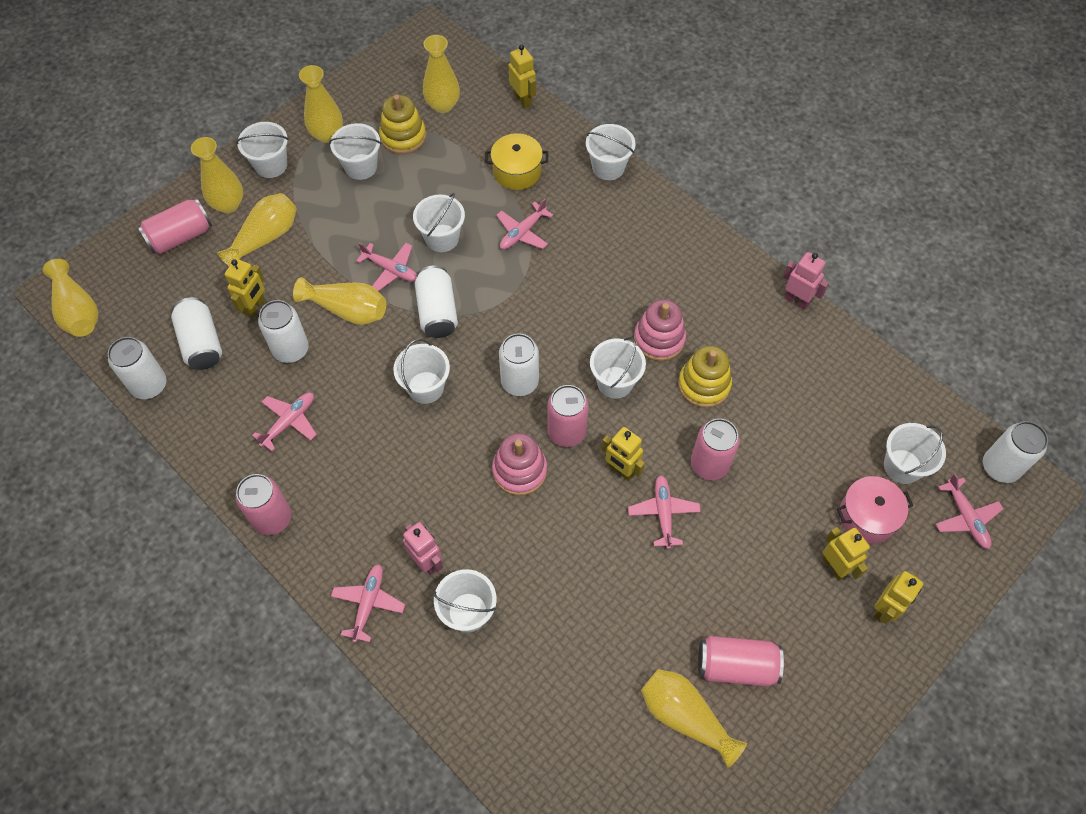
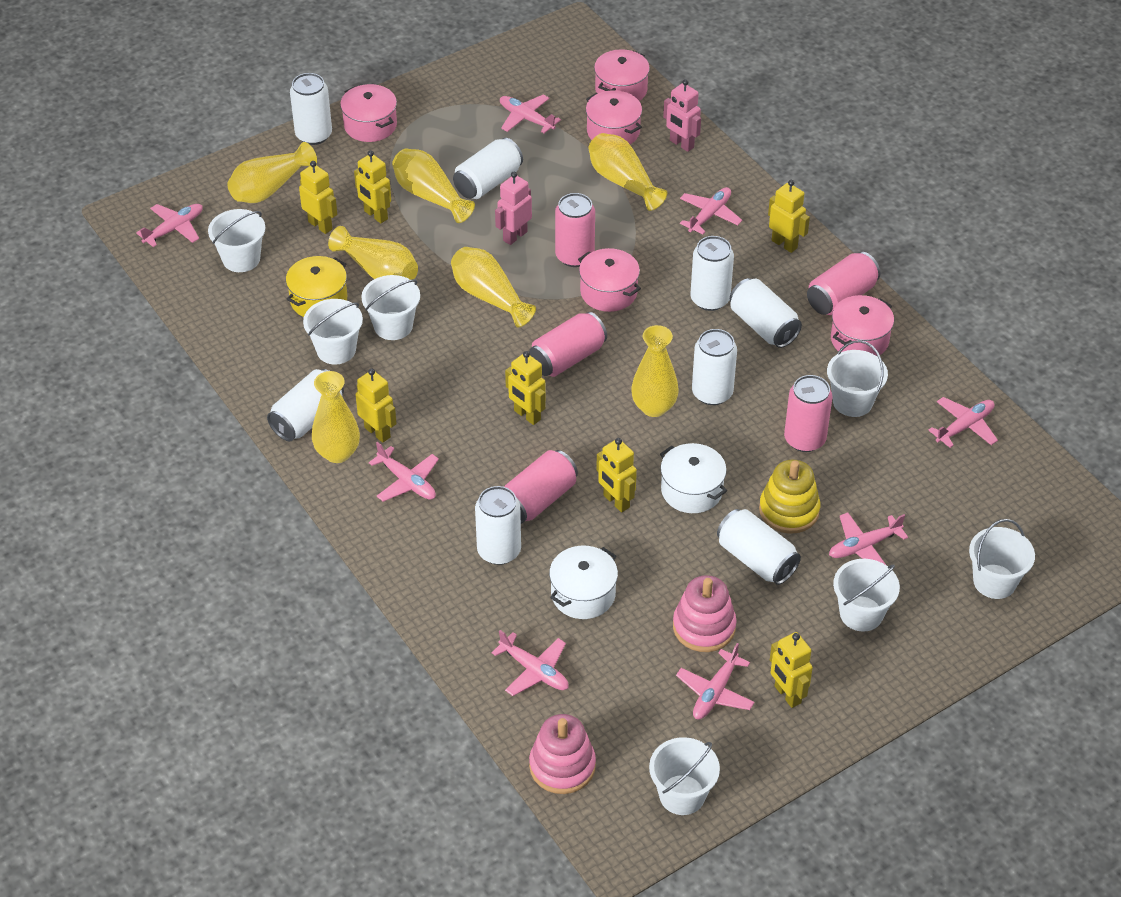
pink plane: [252,393,317,451] [331,564,405,643] [356,242,417,291] [496,198,553,250] [628,475,701,549] [935,473,1003,549] = 6 -> [136,204,203,247] [369,442,439,502] [492,630,569,696] [500,95,561,133] [676,643,755,719] [680,187,742,234] [829,512,908,565] [928,397,998,448] = 8
pink pot: [837,476,913,543] = 1 -> [340,84,397,142] [578,248,641,312] [586,90,642,144] [594,49,650,101] [831,295,894,357] = 5
white bucket: [236,122,289,178] [329,123,381,180] [393,339,450,404] [413,193,465,252] [433,569,497,632] [586,124,636,180] [590,337,646,399] [884,423,946,484] = 8 -> [208,209,265,272] [303,299,363,364] [361,275,420,340] [649,737,720,815] [827,340,888,417] [833,559,900,632] [969,519,1035,599] = 7
white can: [108,337,166,399] [171,297,222,370] [258,300,308,363] [415,266,458,338] [499,334,539,396] [983,421,1048,483] = 6 -> [267,369,344,441] [290,73,332,145] [453,138,523,199] [475,486,521,565] [691,236,734,311] [692,329,737,405] [717,509,801,585] [730,278,802,348] = 8
white pot: none = 0 -> [549,546,618,619] [660,443,727,513] = 2
yellow robot: [225,259,265,318] [508,44,536,108] [602,427,645,481] [822,527,870,581] [873,571,923,624] = 5 -> [299,161,337,234] [354,150,391,223] [356,368,397,443] [505,351,546,425] [596,438,637,512] [768,180,810,253] [770,632,813,708] = 7
yellow stacking toy: [379,95,426,154] [678,346,732,408] = 2 -> [759,459,820,534] = 1

